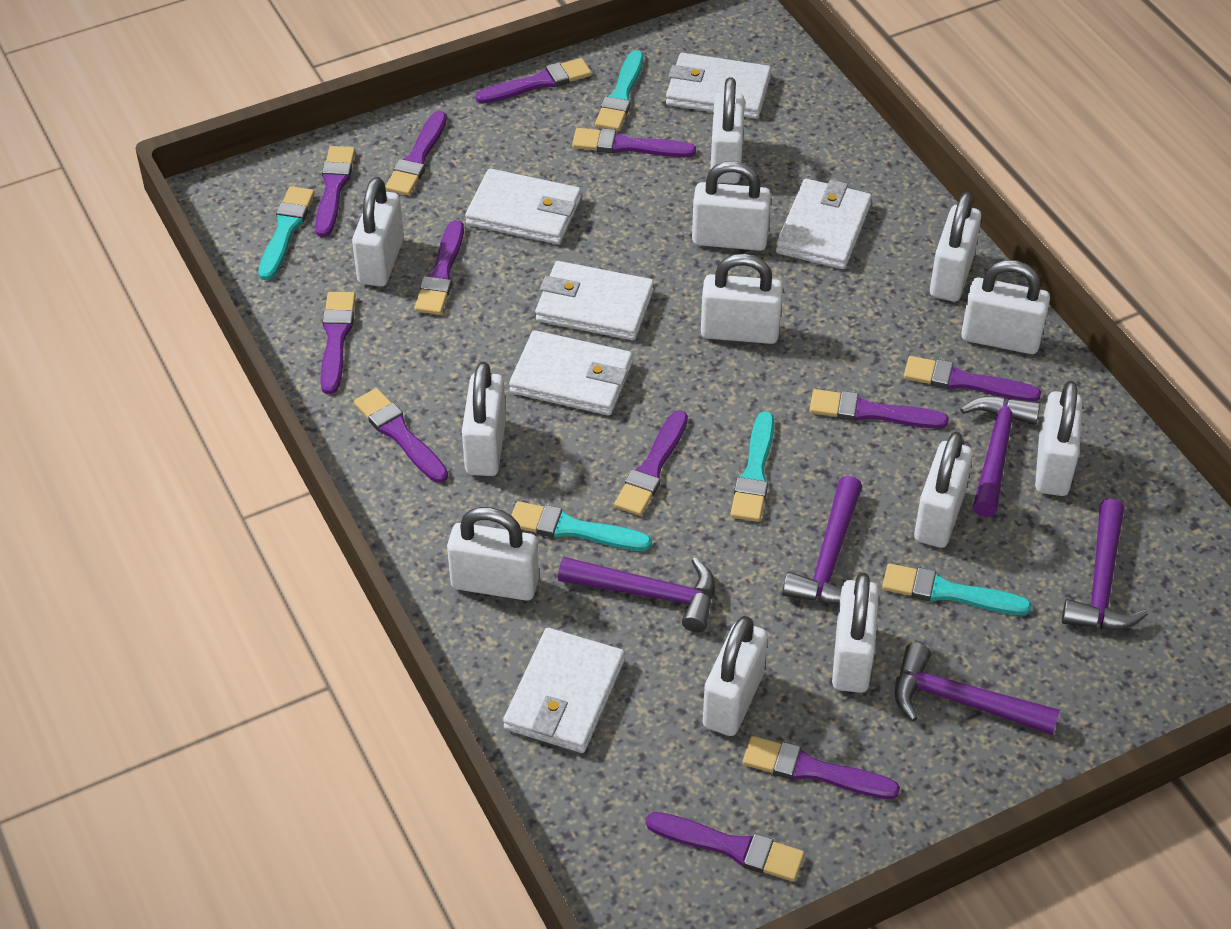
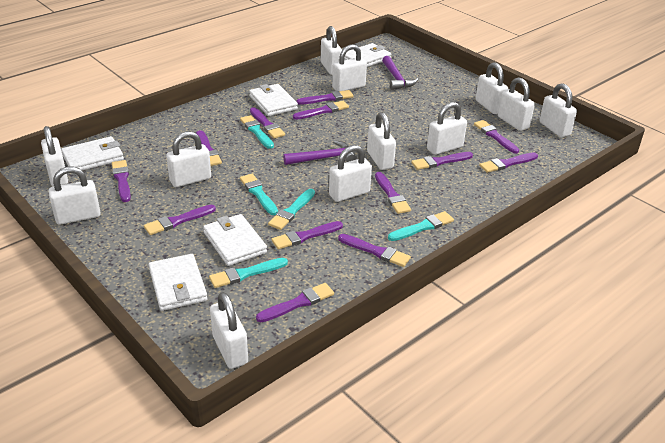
purple brush: [315,146,355,237] [320,292,355,394] [354,388,448,483] [385,111,447,195] [414,220,464,315] [475,58,591,104] [572,128,696,157] [614,410,688,516] [646,812,805,882] [743,736,900,799] [809,389,949,429] [904,356,1041,402] = 12 -> [112,160,131,202] [144,205,216,235] [196,130,222,166] [250,107,285,139] [256,283,334,322] [272,221,343,249] [293,101,349,120] [296,90,354,105] [338,234,411,267] [375,172,411,214] [411,152,473,170] [474,120,519,154] [480,152,538,173] = 13
purple hammer: [558,557,715,632] [782,476,862,604] [895,642,1060,735] [960,396,1040,517] [1061,499,1148,630] = 5 -> [283,140,357,165] [382,56,418,90] = 2
white wallet: [465,169,581,244] [503,628,625,753] [509,330,632,415] [535,261,654,340] [666,53,771,119] [776,179,872,269] = 6 -> [61,136,124,171] [149,254,207,311] [203,214,267,266] [249,84,298,116] [344,43,391,67] = 5

